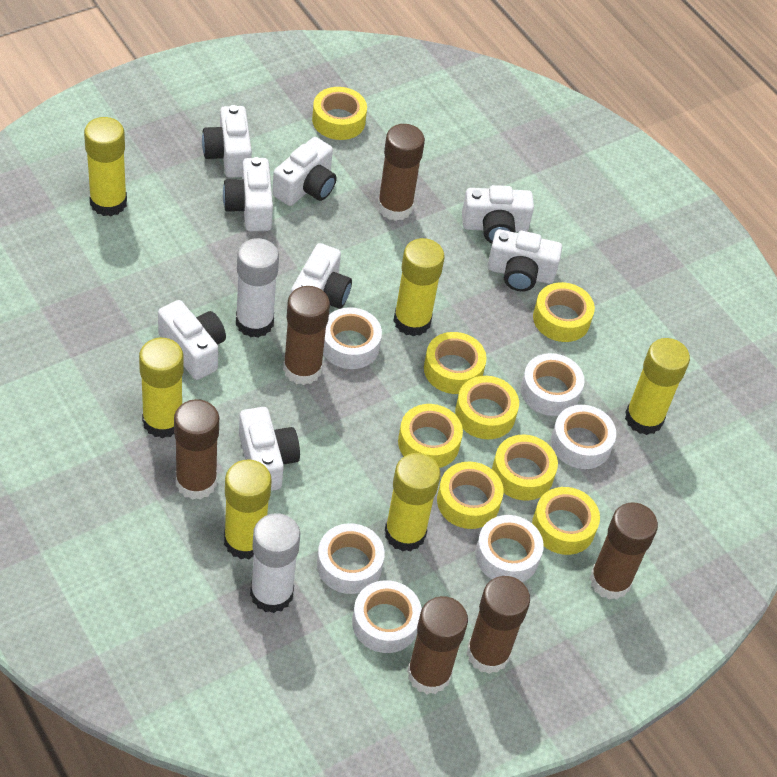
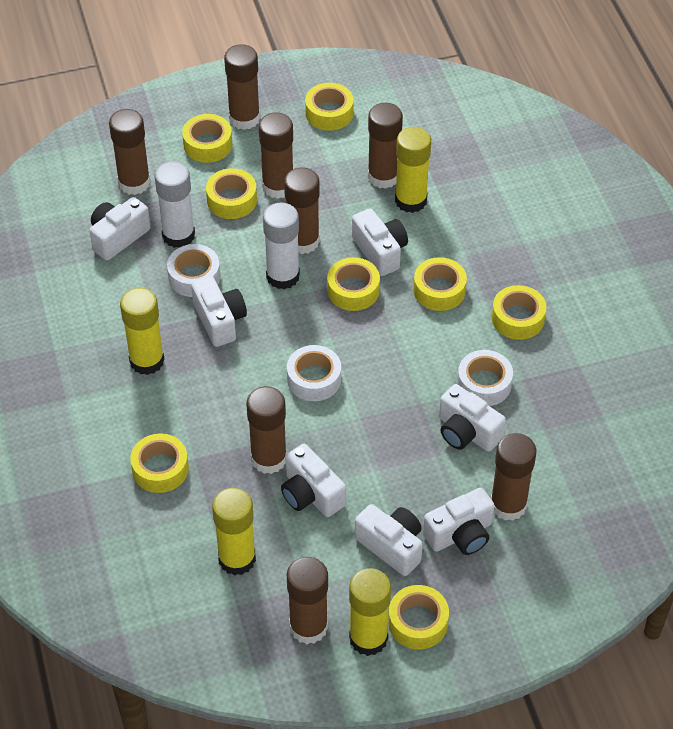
brown glue stick: [174,399,219,500] [283,286,330,385] [377,124,425,221] [407,596,468,694] [466,576,530,674] [590,502,658,600] = 6 -> [109,109,151,195] [224,44,260,130] [246,386,287,474] [259,113,293,199] [284,167,320,254] [287,557,328,644] [368,103,403,189] [491,433,536,521] = 8
white camera: [158,300,226,380] [202,105,252,178] [223,157,273,231] [239,407,300,491] [272,137,337,206] [291,243,352,309] [462,185,534,243] [487,229,562,291] = 8 -> [89,197,151,261] [191,276,247,347] [281,444,346,517] [352,208,408,276] [355,504,422,576] [423,488,495,555] [439,384,506,452] = 7
white tape: [317,523,385,594] [323,307,382,369] [352,580,422,653] [475,515,544,582] [521,353,584,416] [551,405,616,469] = 6 -> [167,244,220,297] [287,345,341,401] [457,350,513,406] = 3
yellow glue stick: [84,117,127,216] [139,338,184,438] [224,460,272,559] [385,453,440,552] [393,238,445,336] [625,338,690,435] = 6 -> [120,288,165,375] [212,488,256,576] [349,568,391,656] [395,127,431,213] = 4

